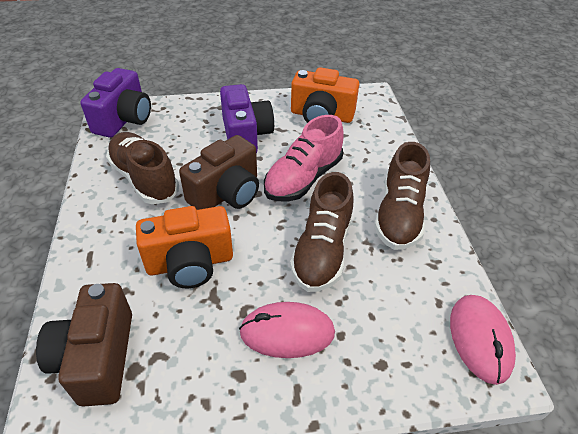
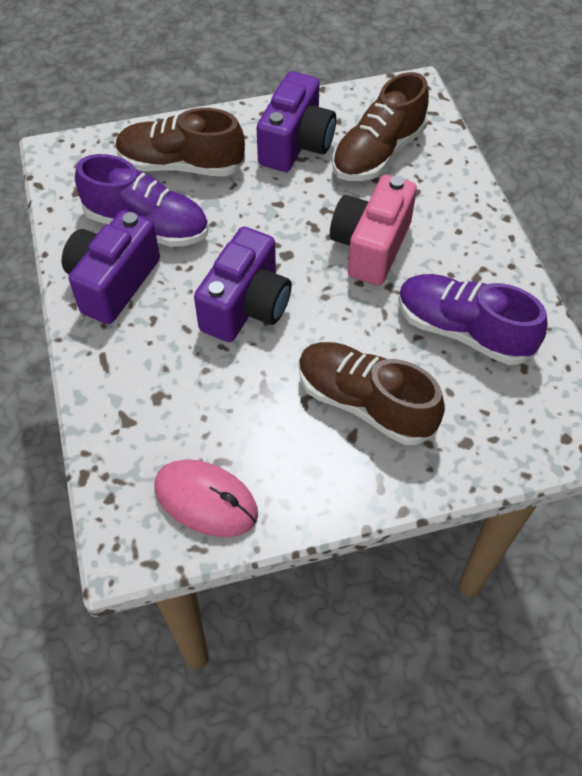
brown camera: [36,283,132,407] [179,135,259,210] = 2 -> none = 0
orange camera: [136,206,233,288] [291,68,359,123] = 2 -> none = 0
pink camera: none = 0 -> [330,175,417,285] = 1
pink mouse: [239,302,335,358] [450,295,516,385] = 2 -> [154,460,258,537] = 1
pink shoe: [264,115,344,201] = 1 -> none = 0
purple camera: [80,68,151,138] [220,84,274,153] = 2 -> [62,210,160,324] [194,227,292,342] [257,71,336,172] = 3
purple shoe: none = 0 -> [75,154,208,247] [398,274,547,365] = 2

